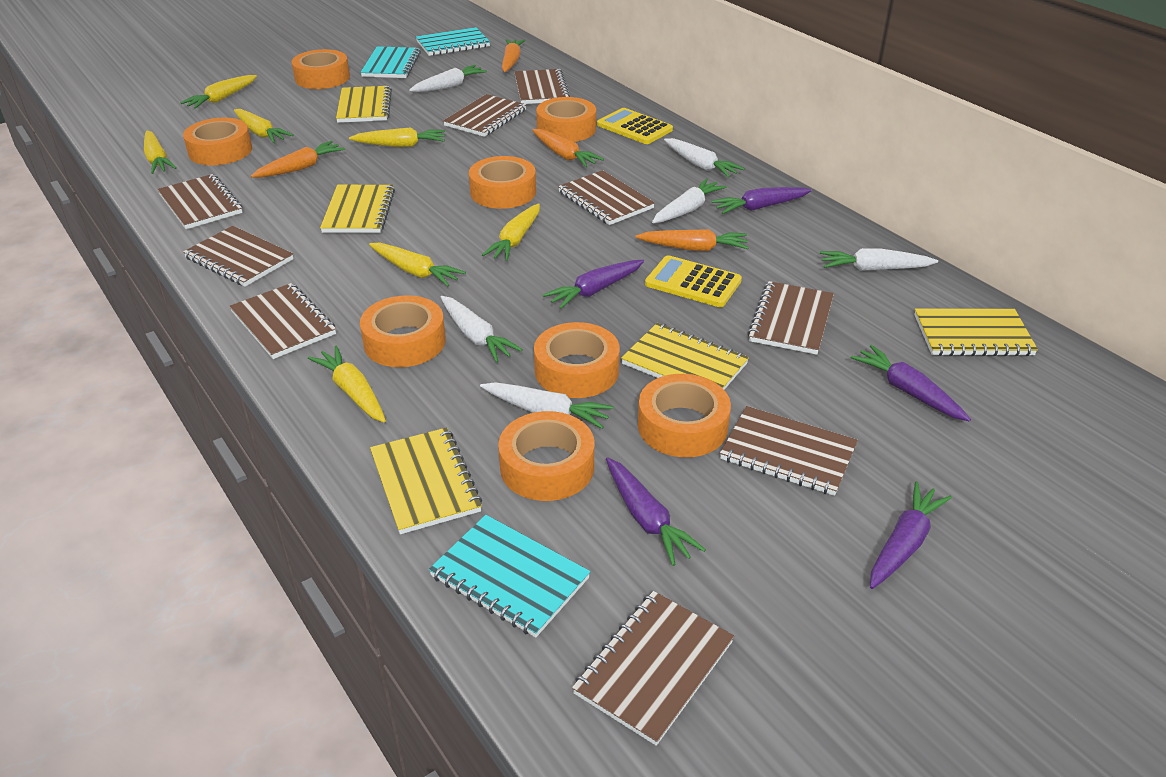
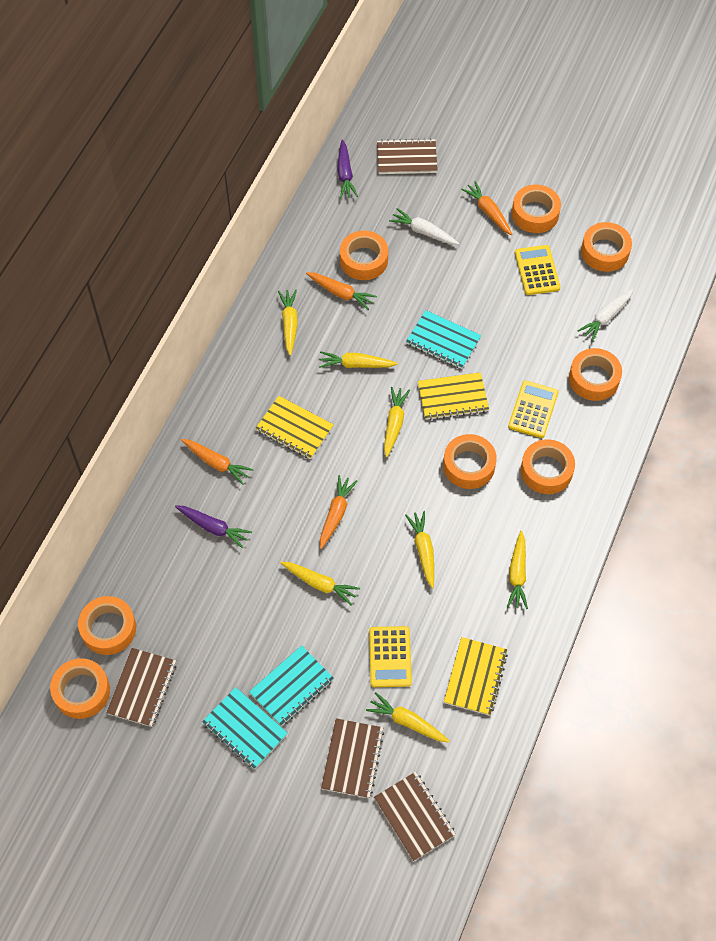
brown notebook: [157,174,242,229] [183,226,293,287] [229,283,336,359] [443,94,526,137] [514,69,570,104] [558,170,655,225] [572,591,734,746] [720,406,858,496] [747,281,834,355] = 9 -> [106,648,176,727] [321,718,384,798] [374,772,456,861] [377,138,438,174] = 4
purple carrot: [543,260,644,309] [606,457,706,566] [711,187,812,214] [851,345,971,422] [870,481,952,589] = 5 -> [175,505,252,549] [337,140,358,198] = 2
white carrot: [409,65,487,92] [441,296,523,363] [480,382,614,429] [652,178,727,223] [664,138,745,178] [820,248,938,271] = 6 -> [389,208,459,245] [577,289,634,342] = 2
yellow calculator: [597,108,673,144] [645,255,742,307] = 2 -> [369,626,412,687] [508,380,559,438] [515,245,560,295] = 3
yellow notebook: [320,185,395,233] [336,86,392,123] [370,428,482,534] [621,323,749,390] [914,308,1038,356] = 5 -> [255,396,334,459] [418,372,489,420] [444,637,508,716] = 3

